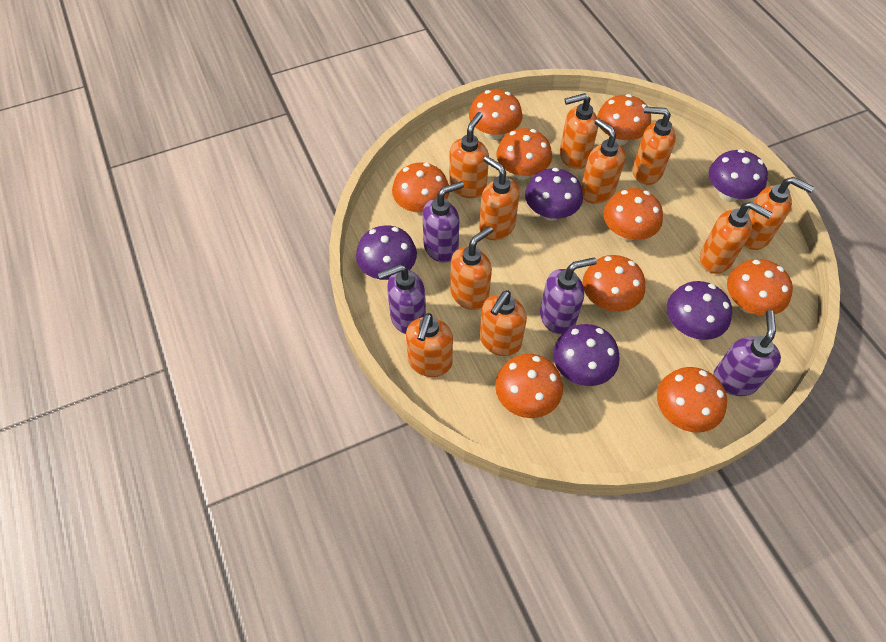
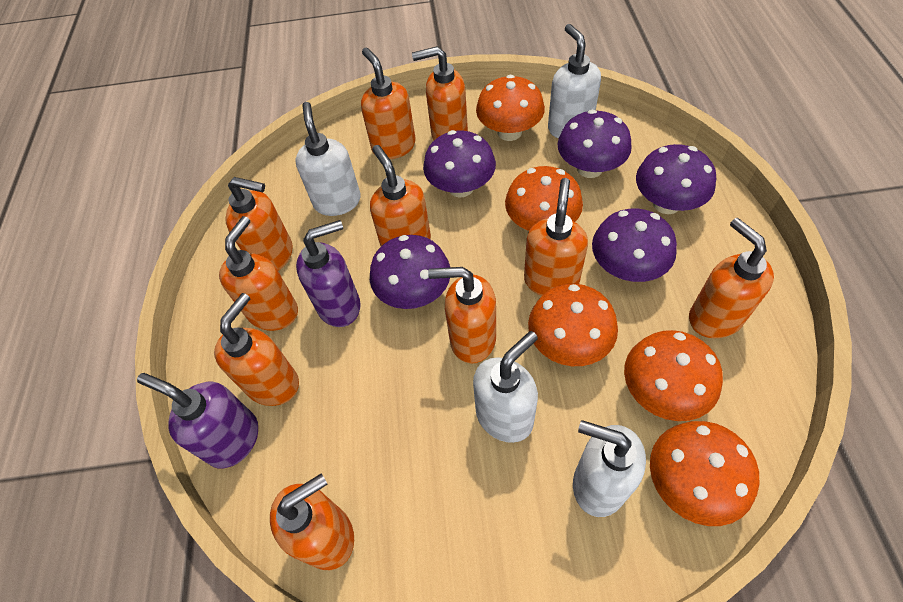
orange mushroom: [392,162,449,215] [469,89,522,140] [495,354,563,418] [496,128,552,180] [583,255,645,312] [597,94,651,145] [603,188,663,241] [657,367,727,433] [727,259,793,316] = 9 -> [476,75,545,141] [505,166,583,231] [528,284,618,366] [624,330,723,421] [650,421,759,526] = 5
purple soap dispenser: [378,264,426,334] [422,181,464,263] [540,257,597,335] [713,310,781,396] = 4 -> [137,373,258,469] [296,220,361,327] = 2
white soap dispenser: none = 0 -> [296,102,361,216] [473,331,538,443] [548,24,601,138] [573,420,646,517] = 4

